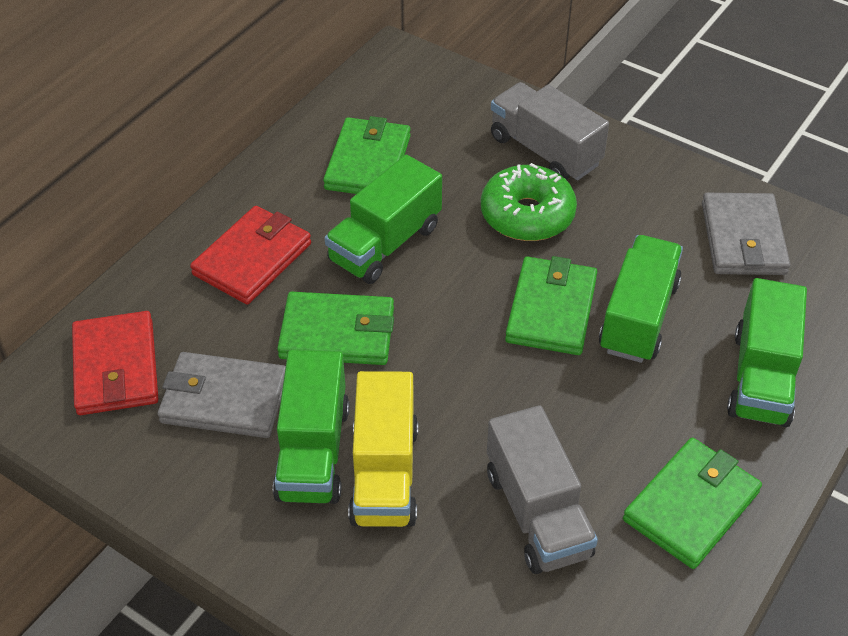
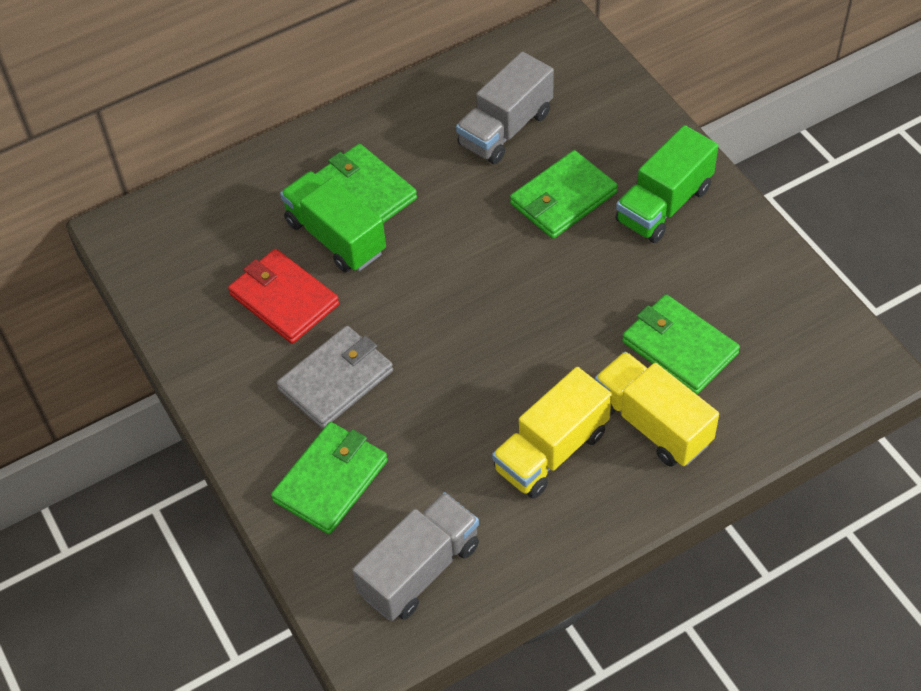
green donut: [481,163,577,241] = 1 -> none = 0
green truck: [273,350,350,504] [325,155,442,284] [599,235,683,363] [727,278,807,427] = 4 -> [280,171,386,272] [616,125,718,243] = 2
grey wallet: [158,352,286,438] [702,193,790,275] = 2 -> [277,326,393,429] = 1
red wallet: [72,311,158,415] [190,206,311,305] = 2 -> [228,249,339,344] = 1
yellow truck: [348,371,418,527] = 1 -> [492,367,612,499] [595,351,719,467] = 2

